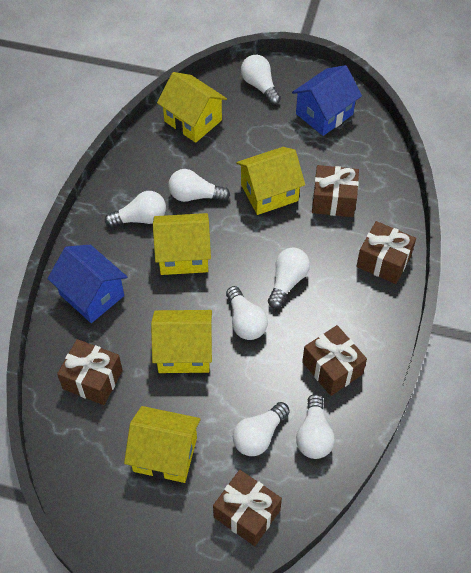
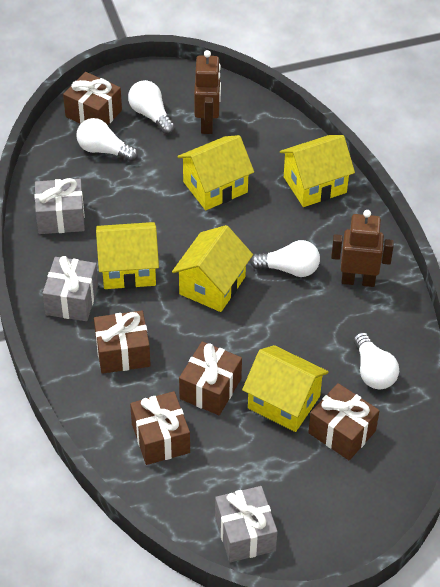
blue house: [47,245,127,323] [292,65,362,136] = 2 -> none = 0
brown robot: none = 0 -> [194,50,221,134] [331,210,394,287] = 2
grey gift: none = 0 -> [35,178,85,234] [43,256,98,321] [215,486,278,562] = 3
white light bulb: [105,191,166,227] [168,169,230,202] [226,286,268,340] [233,402,290,456] [241,55,281,105] [268,247,310,308] [296,394,335,459] = 7 -> [76,118,138,162] [128,80,175,134] [250,240,320,277] [354,332,399,389] = 4

